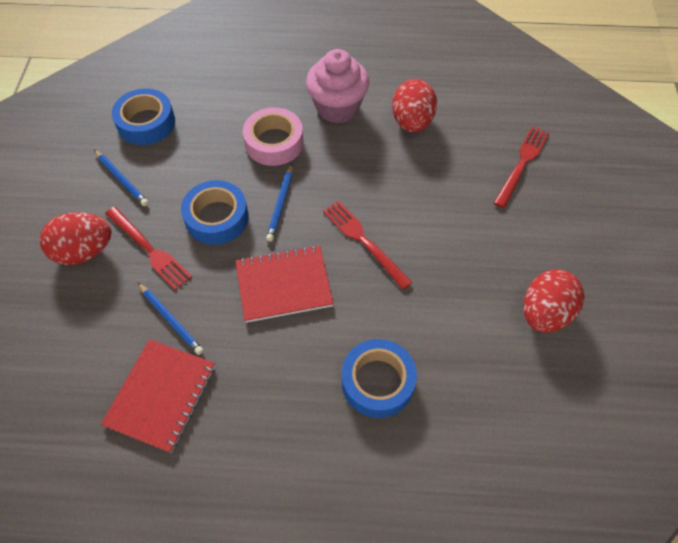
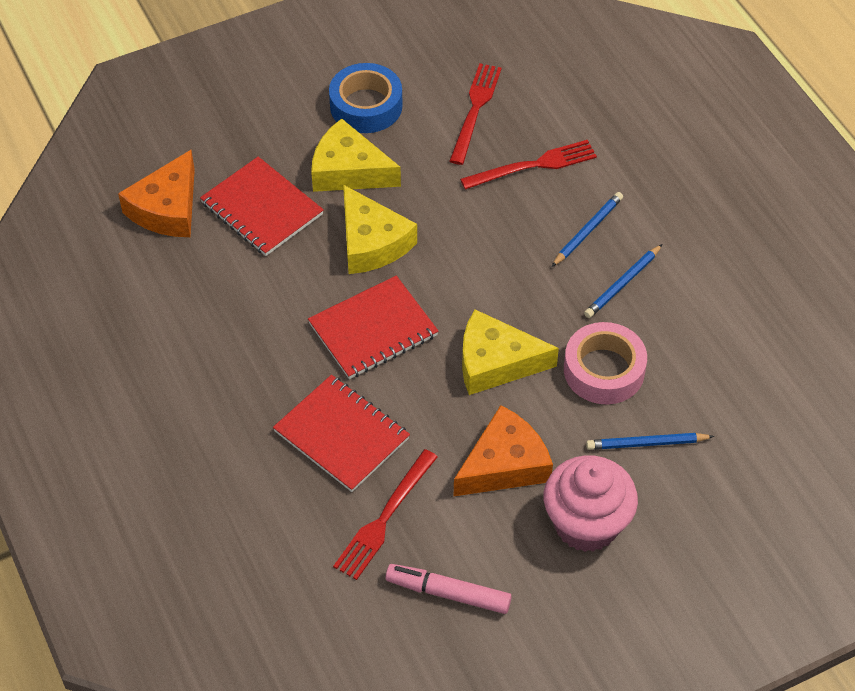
blue tape: [112,88,175,145] [181,180,249,245] [342,339,417,418] = 3 -> [329,63,403,133] = 1
orange cheese: none = 0 -> [118,150,195,237] [454,405,553,496] = 2
pink marker: none = 0 -> [385,564,512,614] = 1
red egg: [40,212,111,265] [392,79,437,132] [523,269,584,333] = 3 -> none = 0
red notebook: [101,339,215,453] [235,245,334,323] = 2 -> [200,157,324,256] [273,375,410,492] [308,276,439,379] = 3
yellow cheese: none = 0 -> [311,118,401,192] [343,185,417,274] [462,310,559,395] = 3

